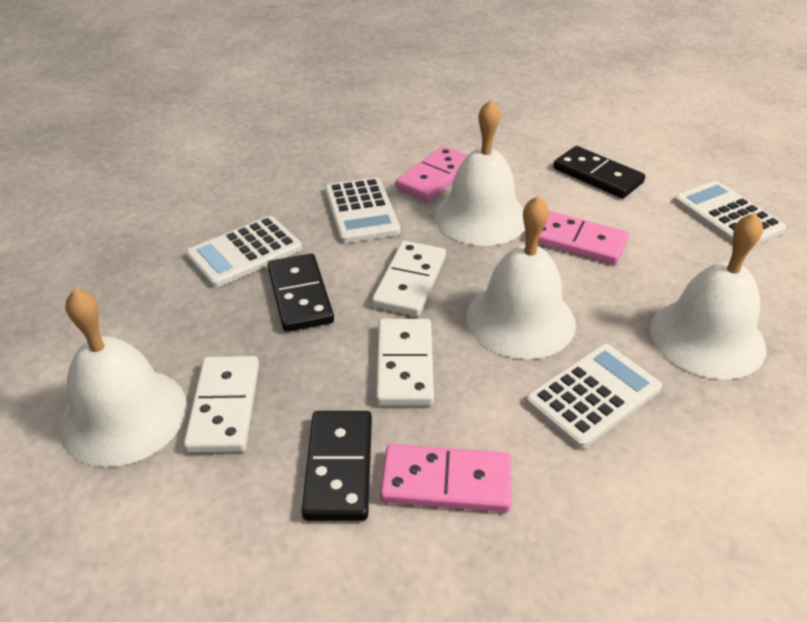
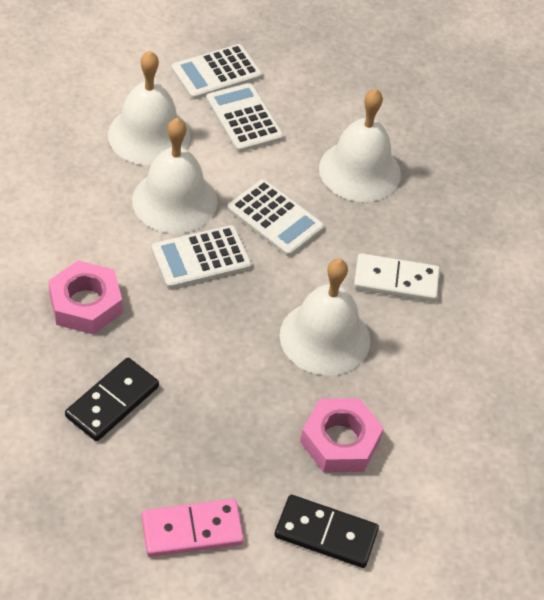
black domino: [268,253,334,332] [302,411,372,521] [553,146,645,198] = 3 -> [65,358,159,441] [275,495,379,568] = 2
pink domino: [380,444,511,512] [396,146,468,201] [538,211,629,265] = 3 -> [142,499,244,557] = 1
pink nut: none = 0 -> [48,261,122,334] [300,398,384,473] = 2
white domino: [184,356,259,453] [372,241,446,316] [376,319,434,406] = 3 -> [354,253,440,302] = 1

